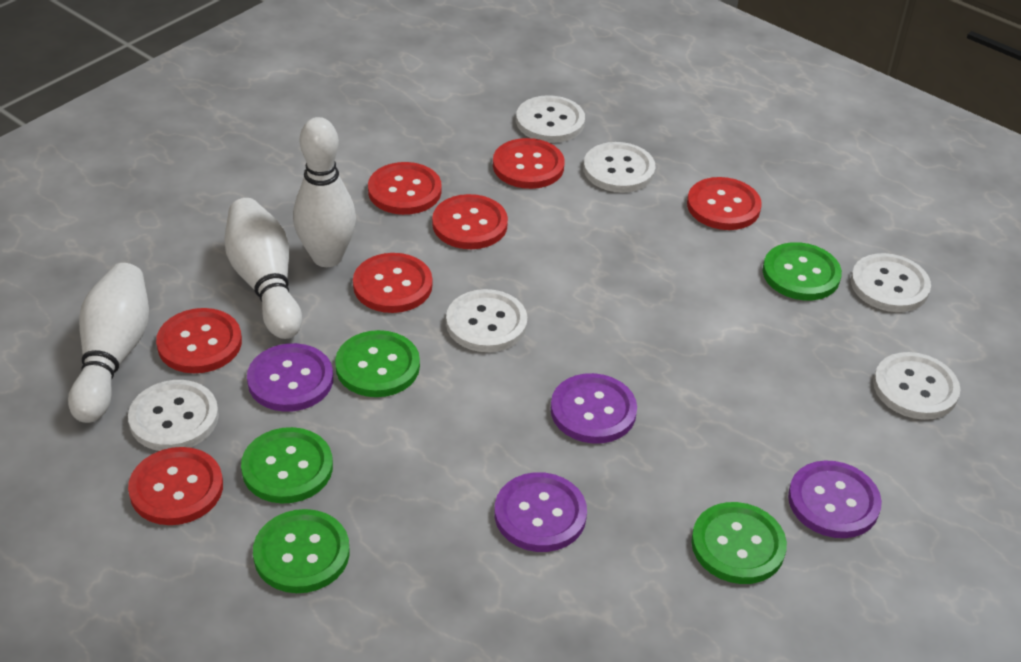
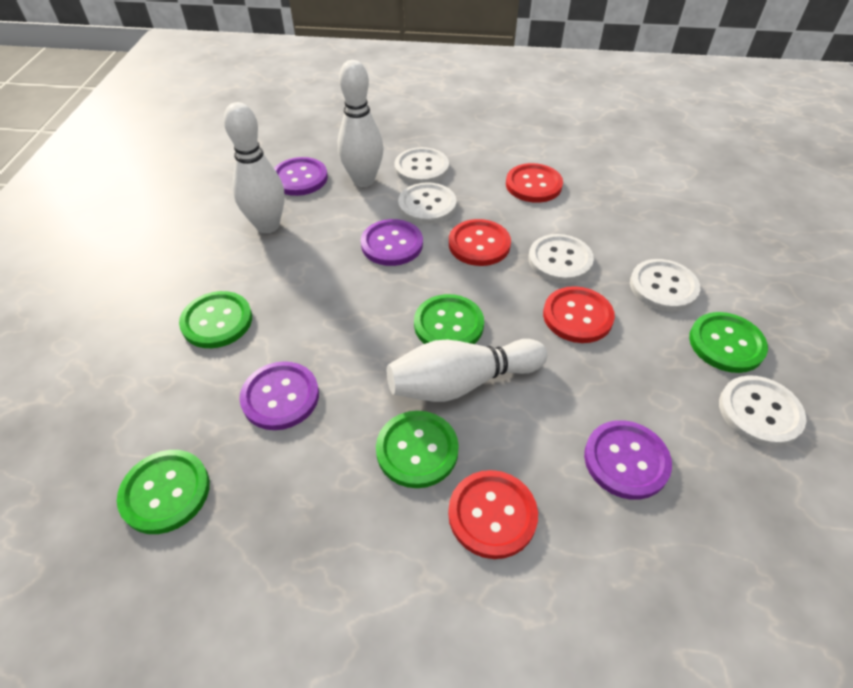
red button: [128,447,223,525] [156,308,242,373] [353,253,432,313] [368,162,442,215] [432,194,508,249] [493,138,565,189] [687,177,762,230] = 7 -> [448,470,538,559] [449,219,511,266] [506,163,563,203] [543,286,615,343] = 4
white button: [128,380,219,451] [446,289,527,352] [516,95,585,143] [584,142,655,193] [851,253,931,312] [873,352,960,420] = 6 -> [394,147,449,184] [398,182,457,224] [528,234,594,283] [630,259,700,311] [719,375,807,447] = 5

